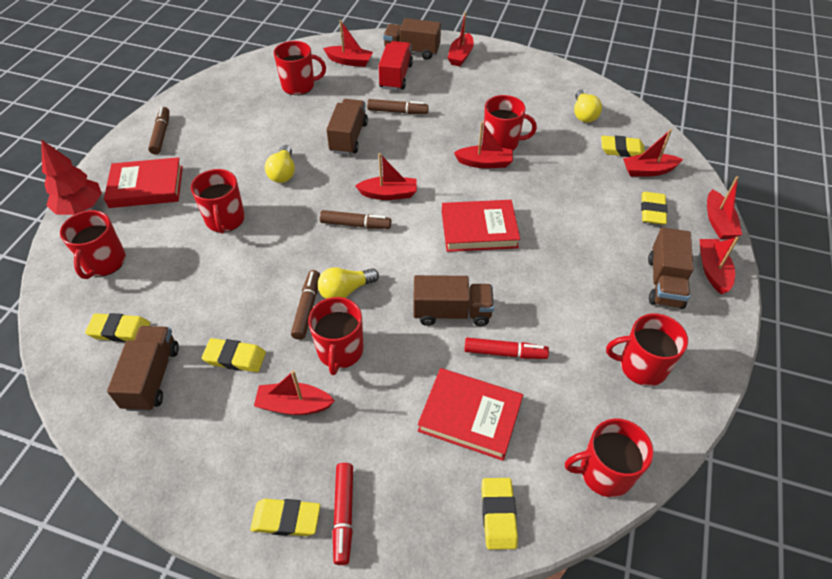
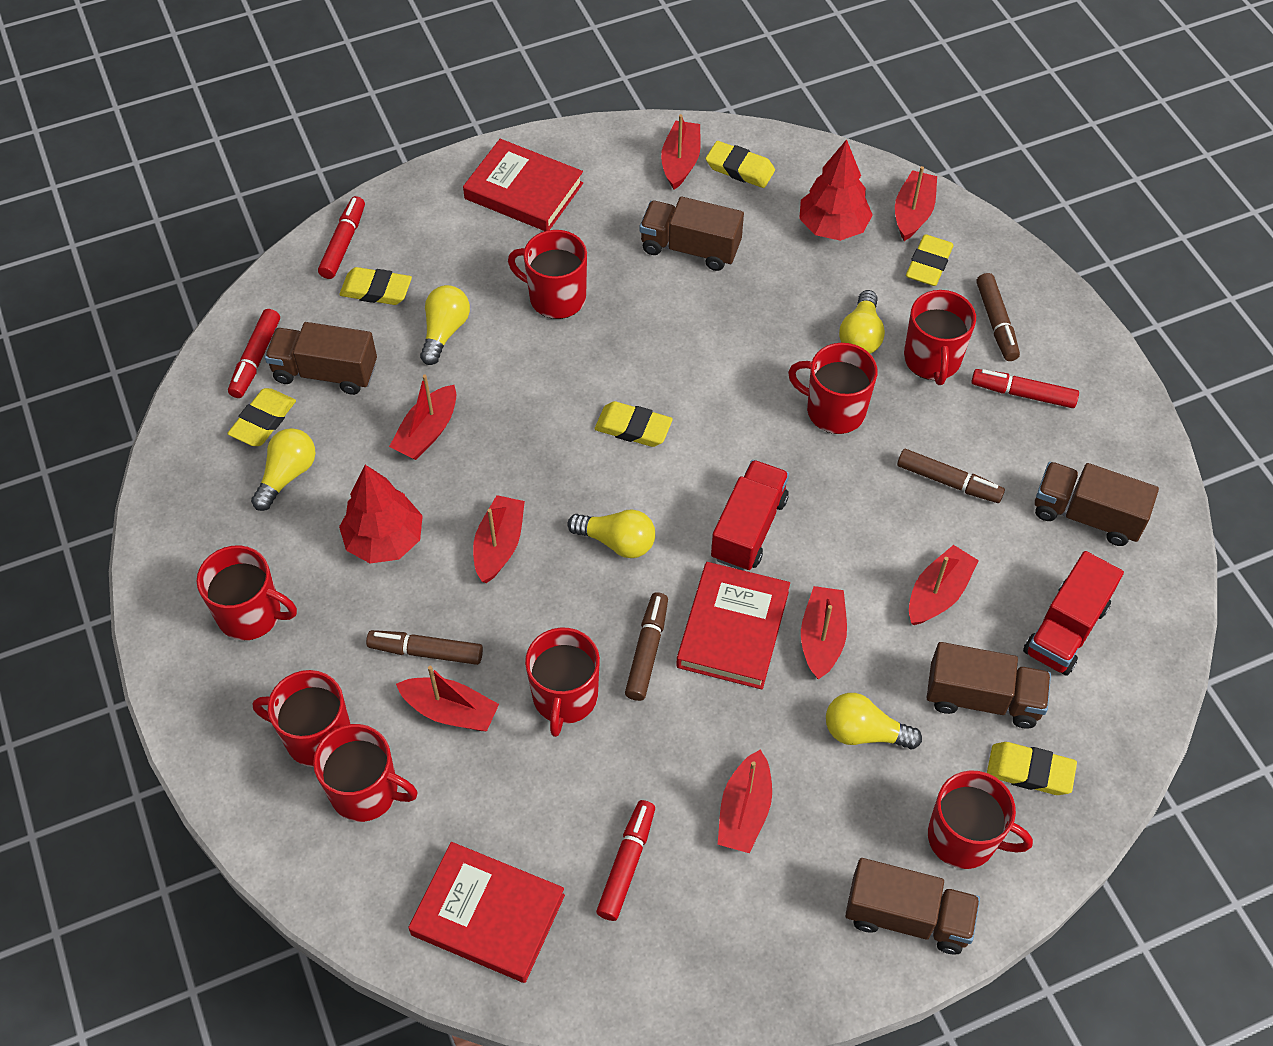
red marker: [332,463,353,565] [464,338,549,359] = 2 -> [228,309,280,398] [318,196,365,279] [596,800,655,921] [971,369,1079,408] = 4
red mug: [60,210,126,279] [191,169,245,234] [274,41,326,95] [308,297,363,375] [484,95,537,150] [565,419,654,497] [606,314,688,386] = 7 -> [197,545,297,640] [253,670,350,767] [313,724,417,822] [508,230,587,319] [525,628,600,737] [788,343,878,434] [904,290,976,385] [928,770,1033,869] = 8
red tree: [41,139,102,215] = 1 -> [339,465,423,563] [799,139,873,241] = 2
red truck: [378,41,413,90] = 1 -> [711,460,789,571] [1023,551,1124,676] = 2
yellow light bulb: [265,145,295,183] [318,267,379,299] [574,89,602,123] = 3 -> [251,428,315,511] [420,285,470,365] [567,510,655,558] [826,693,922,749] [839,290,885,354] = 5

